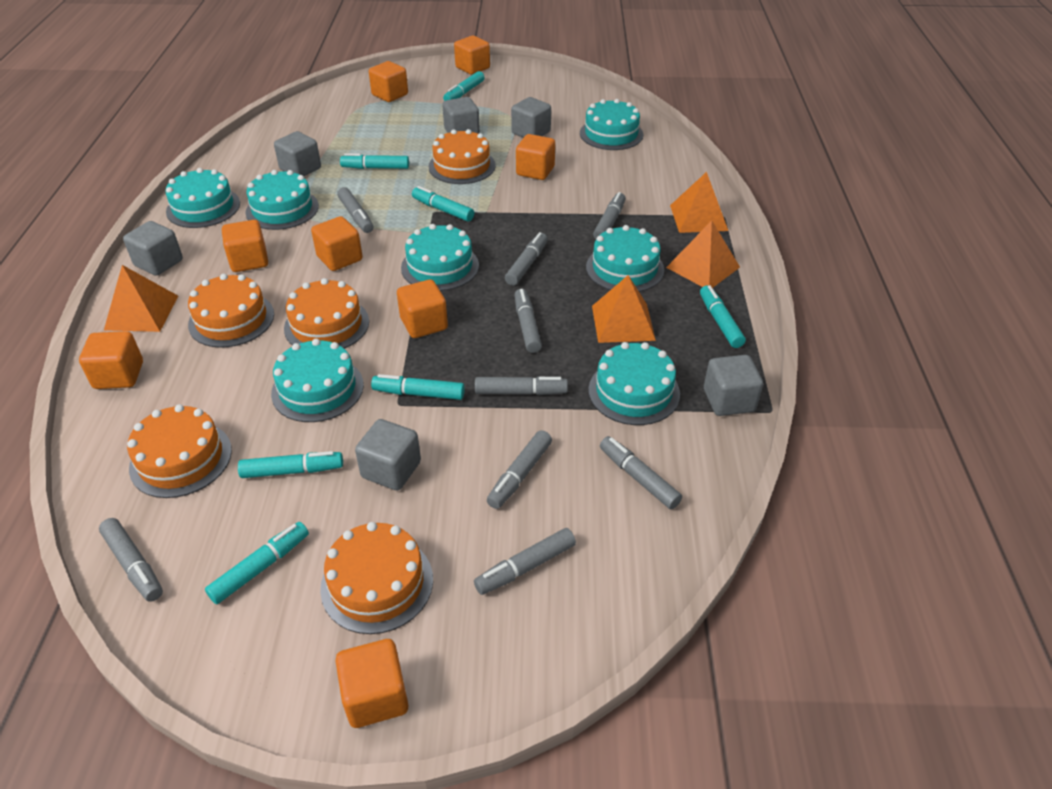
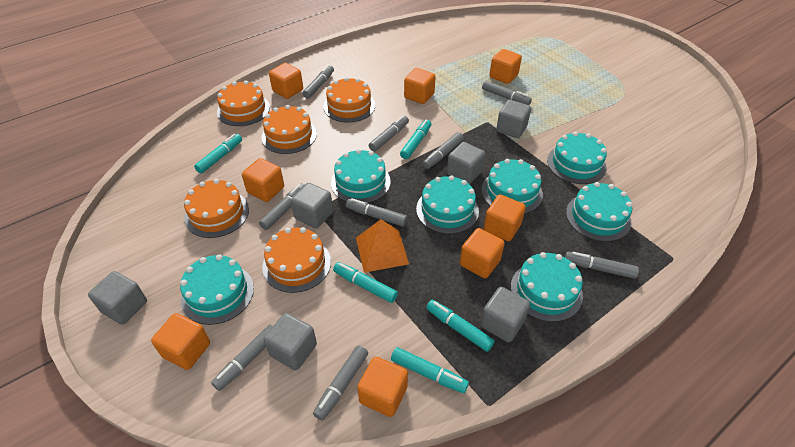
orange pyramid: [104,265,178,332] [592,275,656,343] [666,220,740,288] [670,172,728,233] = 4 -> [356,219,409,273] = 1
turquoise marker: [205,522,309,604] [238,451,343,478] [340,153,409,169] [371,374,465,400] [412,186,474,222] [443,71,485,101] [700,285,746,348] = 7 -> [194,134,242,173] [333,262,398,303] [391,347,469,393] [400,120,431,159] [426,300,495,352] = 5

